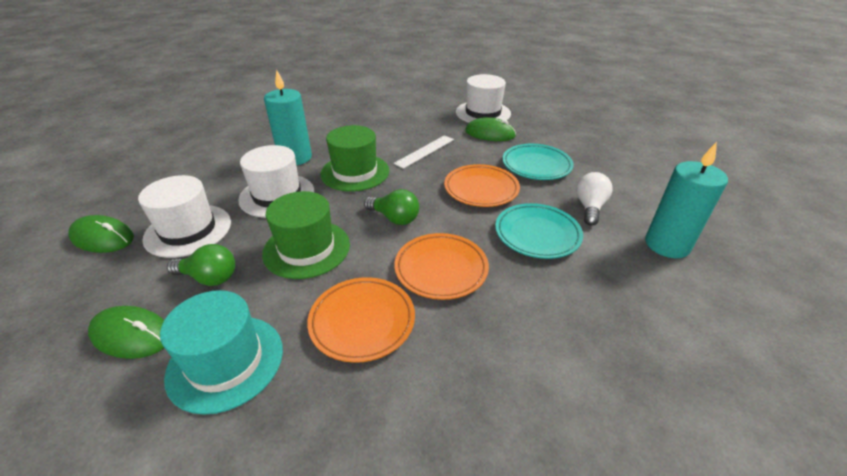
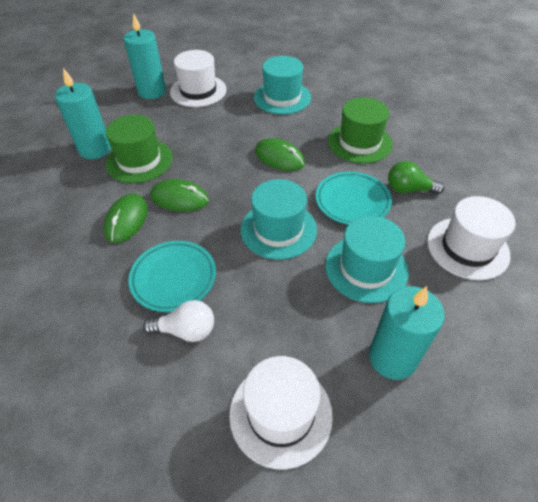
green light bulb: [167,244,235,286] [364,189,419,225] = 2 -> [388,161,445,194] = 1
orange plate: [307,277,415,363] [394,233,489,300] [444,164,520,207] = 3 -> none = 0
turquoise candle: [264,70,312,165] [645,142,728,258] = 2 -> [55,68,111,159] [123,13,166,99] [369,286,445,380] = 3
turquoise hat: [160,290,283,415] = 1 -> [241,179,317,260] [254,56,311,114] [325,216,409,303] = 3
white ruler: [393,135,454,169] = 1 -> none = 0

